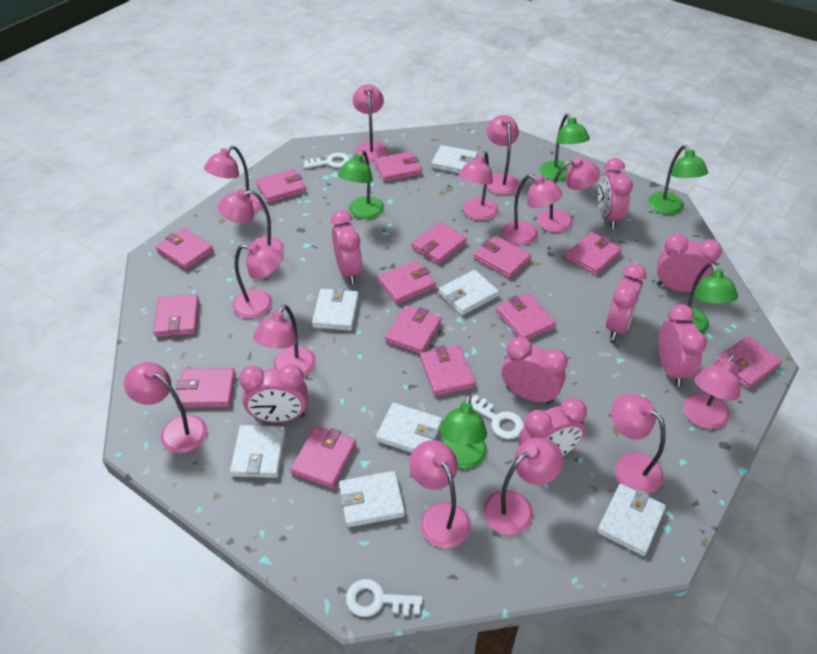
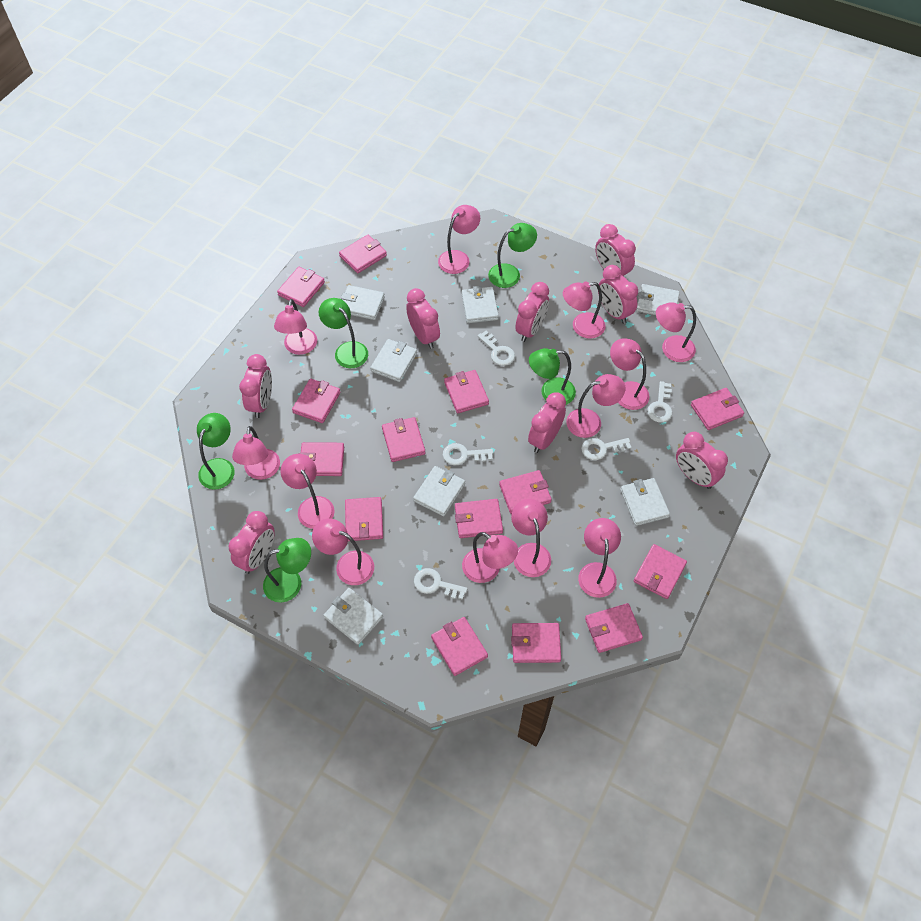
pink lamp: [124,362,207,453] [204,146,262,213] [218,189,284,255] [233,243,283,319] [253,305,316,377] [353,84,388,161] [409,440,471,548] [459,151,498,221] [483,437,563,535] [486,115,520,195] [502,174,562,245] [537,158,600,232] [611,394,666,493] [683,354,740,429] = 14 -> [232,426,280,480] [274,299,317,355] [280,454,335,529] [312,519,374,585] [438,205,480,274] [462,532,518,583] [511,499,551,577] [563,282,605,339] [566,374,625,438] [578,518,621,598] [610,338,649,410] [656,302,696,362] = 12
white key: [304,153,350,169] [346,579,423,617] [471,395,524,439] = 3 -> [414,568,467,600] [443,443,493,465] [478,331,515,366] [581,438,632,460] [647,381,672,423] = 5

